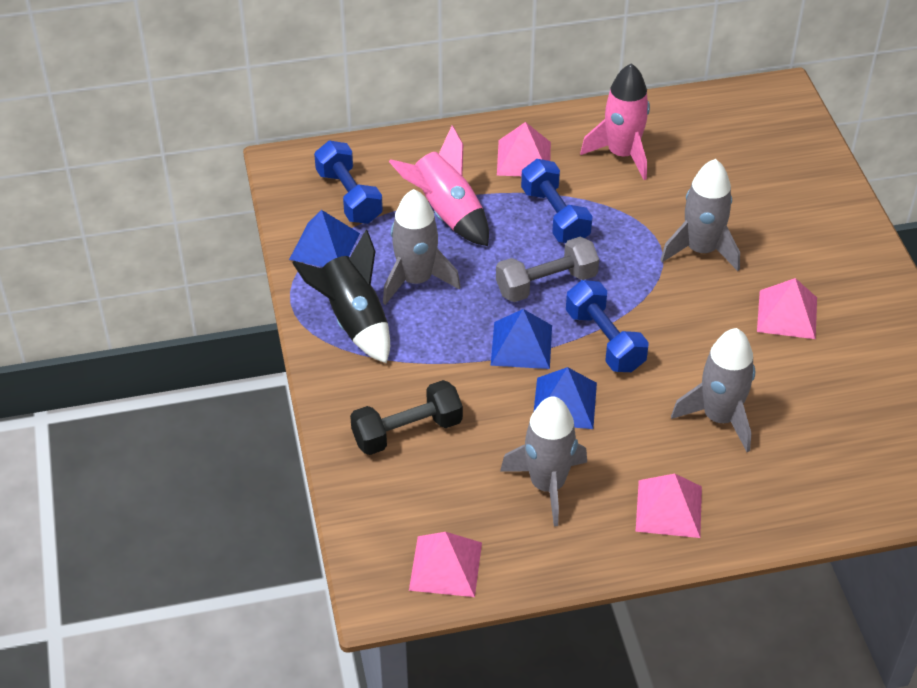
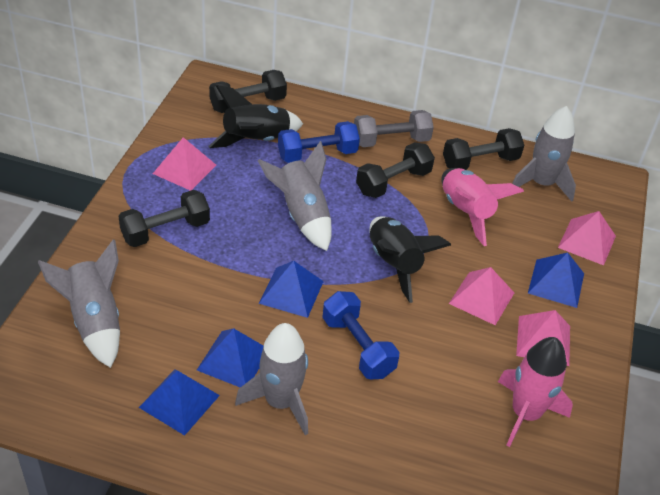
black dumbbell: [350,380,463,455] = 1 -> [119,190,210,247] [209,70,287,113] [356,142,435,198] [443,128,524,170] = 4
black rocket: [292,230,390,364] = 1 -> [208,85,303,148] [369,216,451,303] = 2
blue dumbbell: [314,141,383,224] [521,159,593,243] [566,280,649,372] = 3 -> [278,121,360,163] [322,291,399,379] = 2
blue pyramid: [289,210,360,267] [491,309,552,369] [534,367,597,429] = 3 -> [139,369,220,436] [197,328,263,387] [259,261,324,318] [528,252,584,308] = 4

